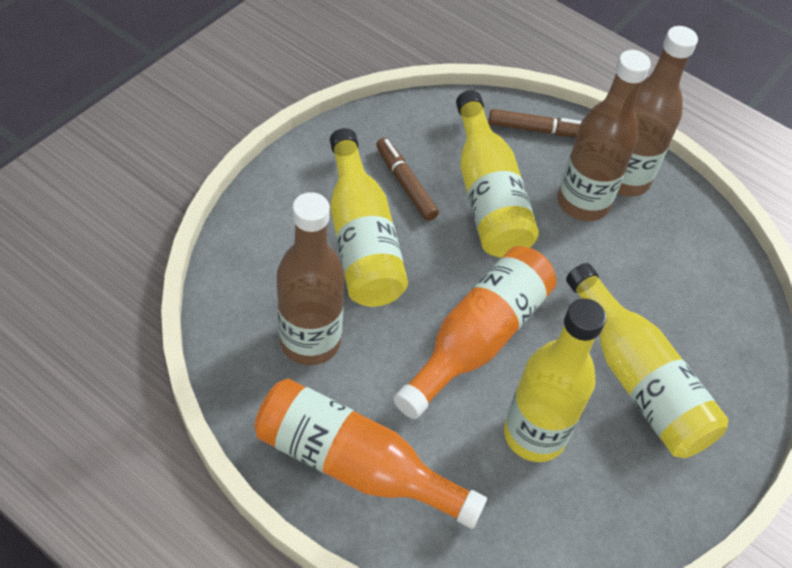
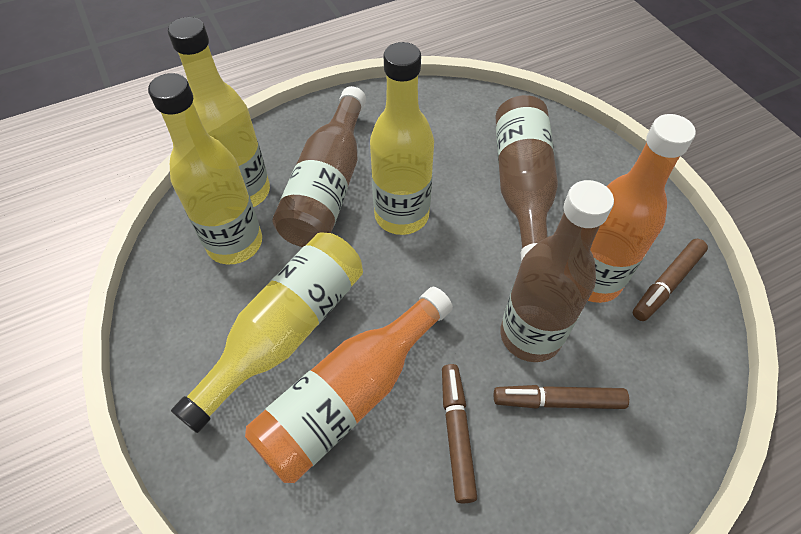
brown marker: [376,138,439,221] [489,109,581,137] = 2 -> [442,364,477,503] [494,385,629,409] [633,239,708,321] = 3

